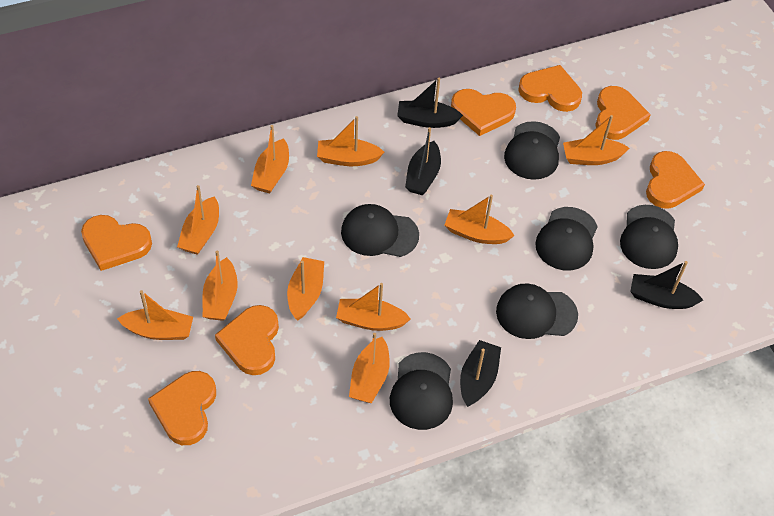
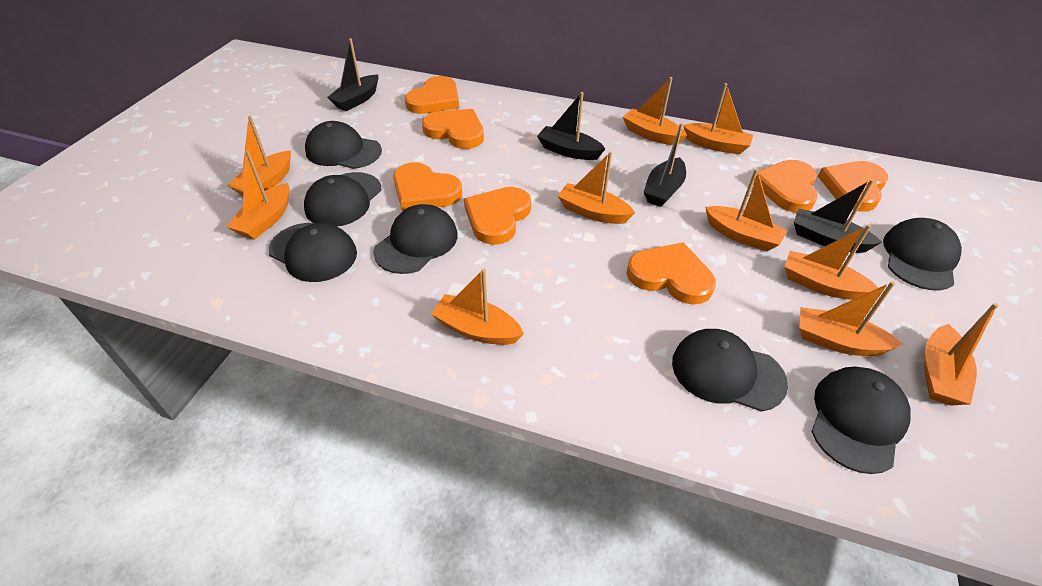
black cap: [341,204,419,257] [390,352,453,430] [496,284,578,339] [504,121,560,180] [535,207,598,270] [620,205,678,269] = 6 -> [268,223,357,282] [304,172,381,227] [305,121,382,169] [373,204,458,274] [672,329,788,412] [811,367,911,474] [883,218,962,291] = 7

